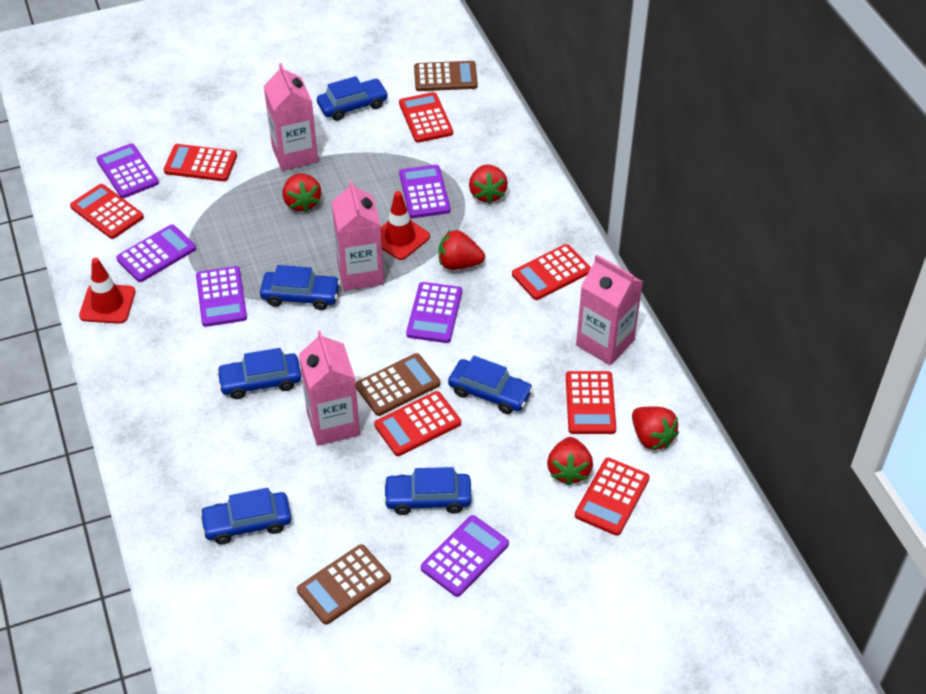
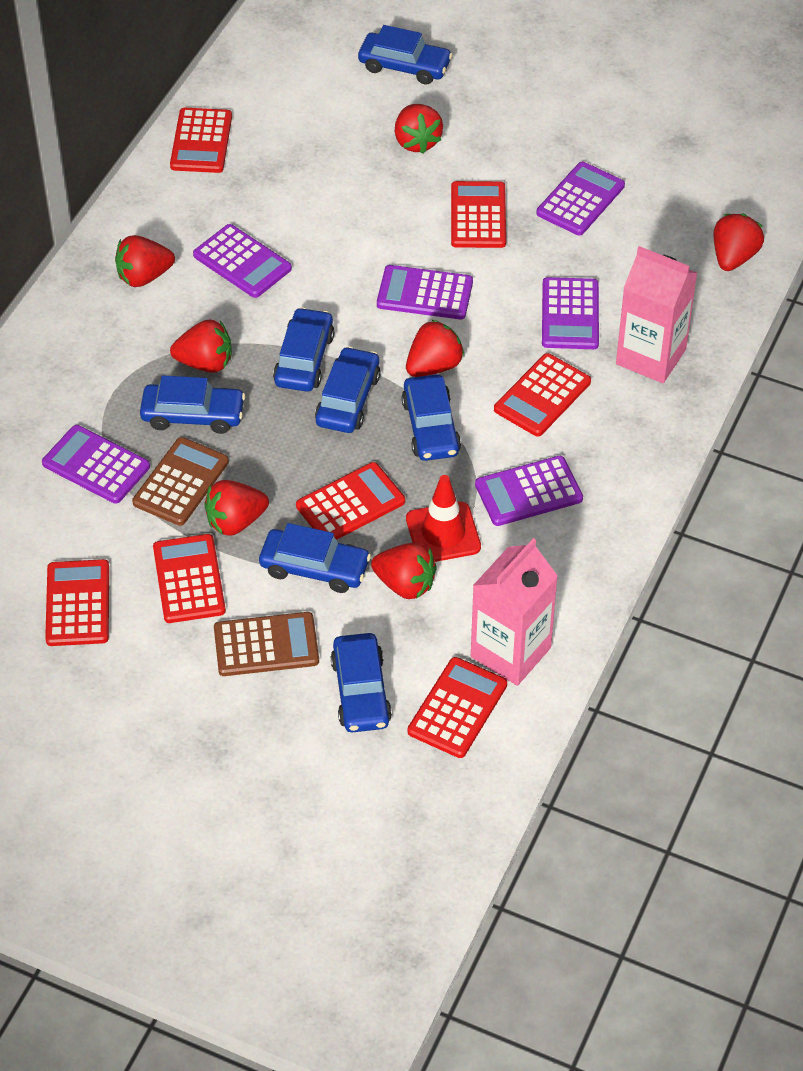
blue car: [199,488,291,544] [216,348,301,399] [260,265,340,310] [317,76,388,121] [383,467,472,515] [448,356,533,414] = 6 -> [140,375,245,434] [259,523,371,593] [273,307,335,392] [315,346,381,433] [331,633,392,733] [358,25,453,85] [402,374,461,461] = 7
brown calculator: [297,544,391,625] [356,353,441,416] [414,61,478,91] = 3 -> [132,437,229,526] [214,612,319,676] = 2
pink carton: [264,63,318,171] [299,331,360,446] [332,180,384,291] [576,255,643,365] = 4 -> [471,538,558,686] [616,246,697,383] = 2
red strawberry: [283,173,321,212] [439,230,485,270] [469,164,508,204] [547,437,593,486] [632,406,679,450] = 5 -> [115,235,175,287] [170,319,232,373] [204,480,269,536] [371,543,437,599] [395,104,443,154] [406,320,464,377] [714,214,764,271] = 7
red traffic cone: [79,258,135,324] [381,191,430,260] = 2 -> [406,475,481,562] = 1

